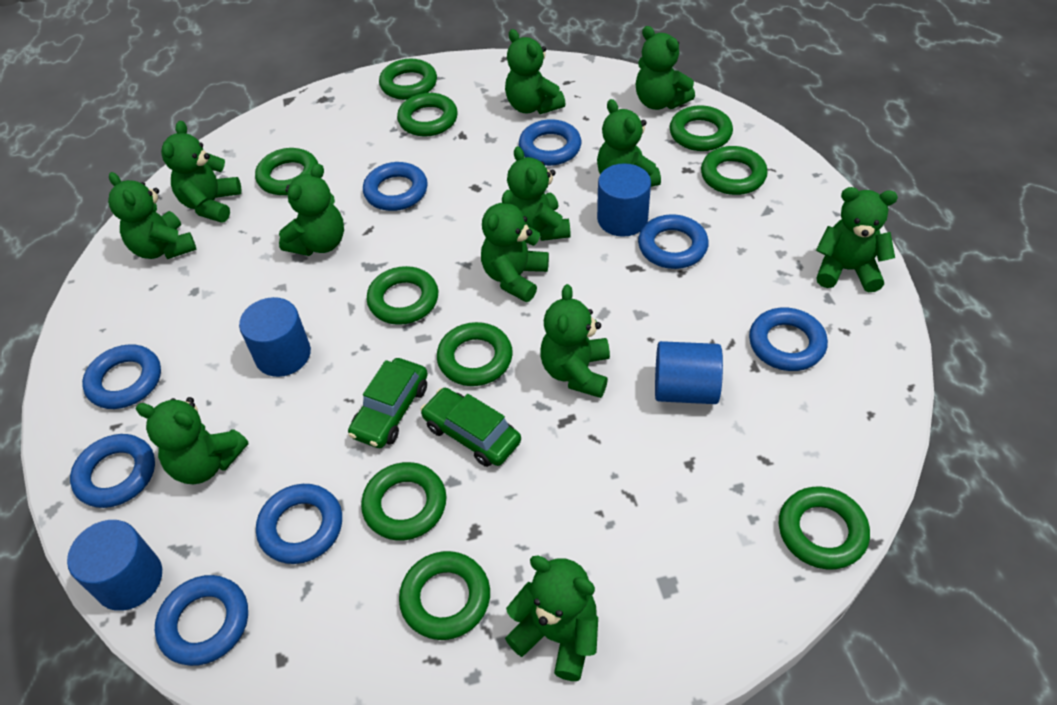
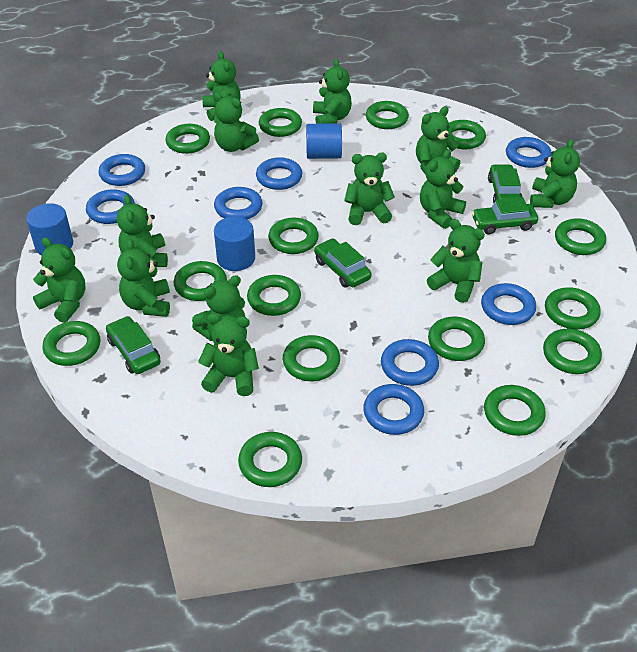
blue cylinder: [67,520,162,611] [239,297,311,377] [597,163,651,237] [655,341,723,404] = 4 -> [26,203,73,255] [214,217,255,271] [306,123,342,159] = 3
green car: [348,358,428,448] [420,388,521,467] = 2 -> [106,316,161,374] [314,239,372,288] [472,197,538,234] [488,164,522,203] = 4
green ring: [255,148,318,195] [361,462,447,541] [366,266,438,325] [379,59,437,100] [397,93,458,137] [399,551,490,640] [437,322,513,386] [670,105,733,151] [701,146,768,195] [779,487,870,570] = 10 -> [43,321,100,366] [166,124,210,154] [174,261,227,301] [238,432,302,487] [247,275,301,316] [259,108,302,137] [268,218,319,254] [283,335,340,381] [366,101,409,129] [428,317,485,361] [448,120,486,149] [484,385,546,436] [543,329,602,374] [545,287,601,330] [555,218,606,255] = 15
green teddy bear: [108,172,196,259] [136,397,248,484] [161,121,242,223] [279,163,344,256] [481,190,549,302] [505,29,566,114] [505,555,598,681] [507,146,571,241] [540,284,610,398] [597,99,661,187] [635,26,695,110] [816,187,898,292] = 12 -> [33,237,85,323] [117,195,168,267] [117,239,170,317] [192,275,245,341] [198,313,259,396] [202,51,241,121] [213,92,259,152] [313,59,352,124] [344,153,395,225] [416,106,460,175] [420,149,466,229] [427,219,485,303] [530,139,580,208] = 13

